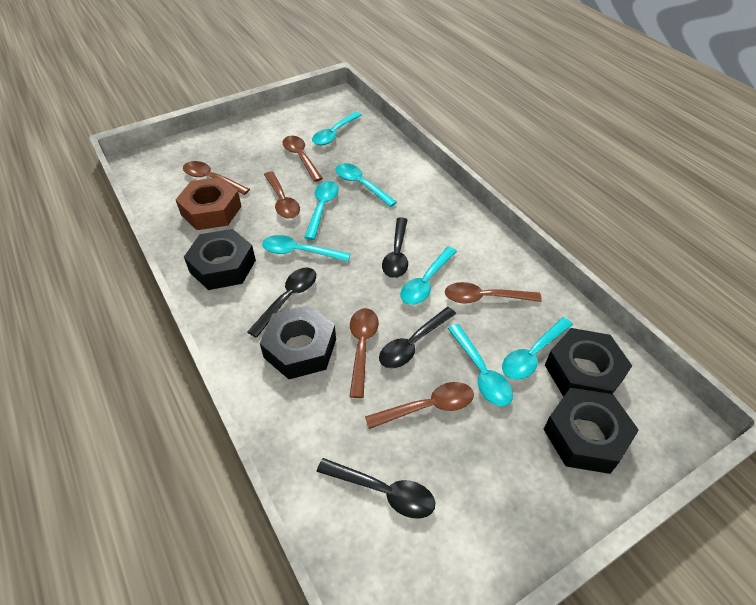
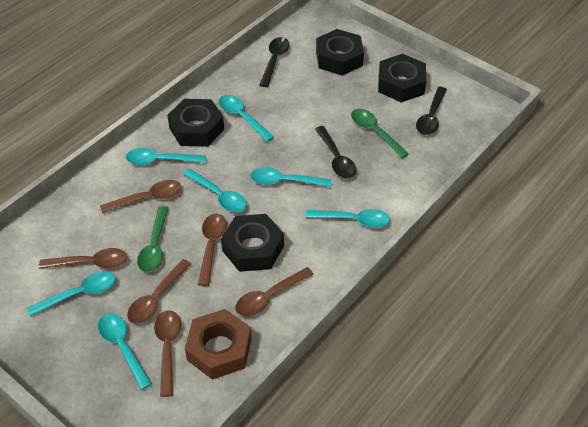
black spoon: [247,268,316,338] [317,458,435,519] [379,307,456,368] [382,217,408,278] = 4 -> [259,37,289,87] [315,126,356,179] [416,87,447,135] = 3
green spoon: none = 0 -> [137,206,169,272] [351,109,409,158] = 2

